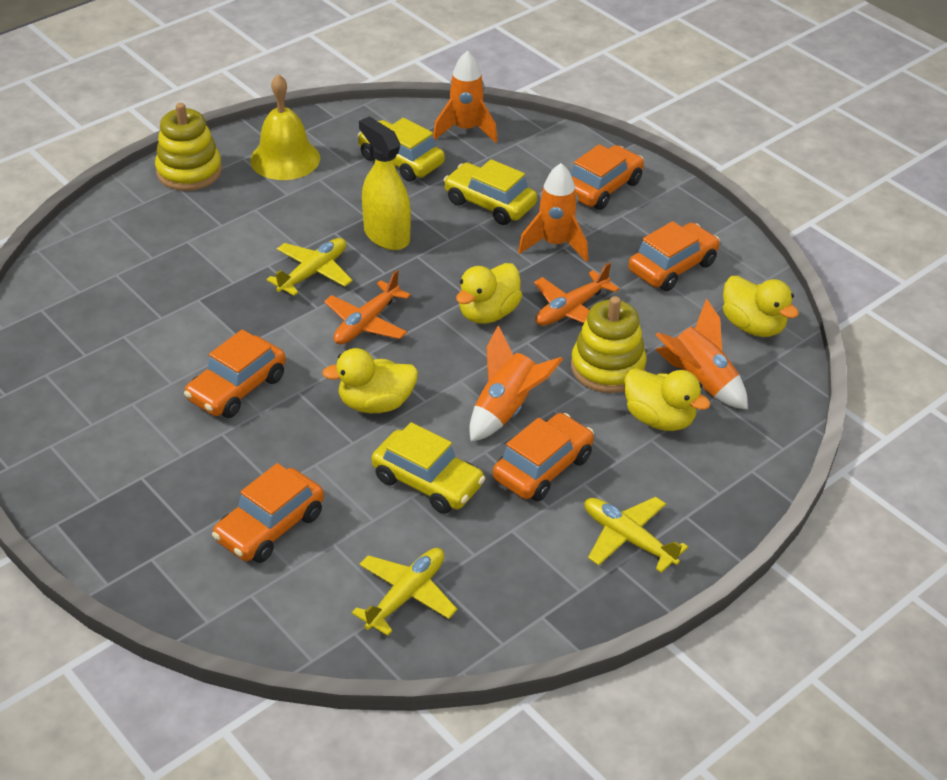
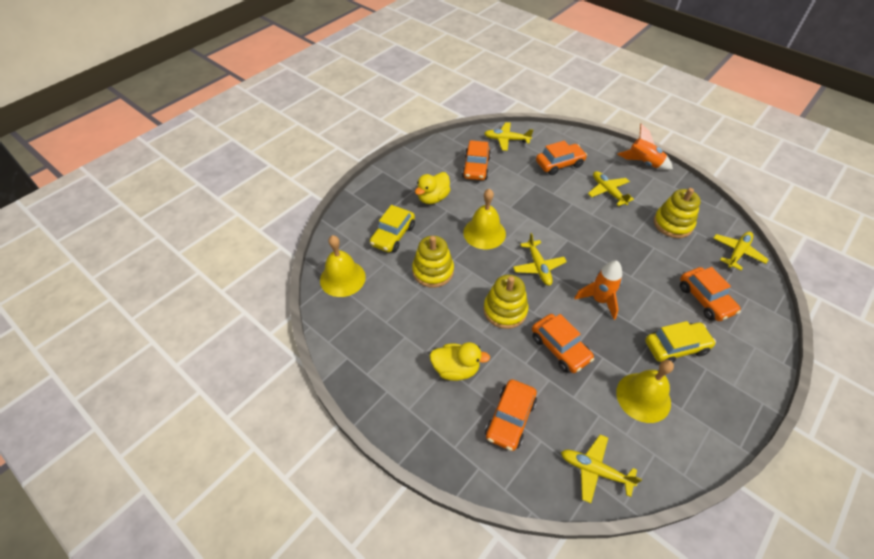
orange plane: [324,270,411,344] [534,262,619,326] = 2 -> none = 0
orange rocket: [433,51,497,143] [469,325,563,442] [518,163,588,262] [655,298,748,409] = 4 -> [574,261,622,320] [617,124,673,170] = 2
yellow bell: [250,74,320,180] = 1 -> [320,235,366,297] [463,189,506,249] [616,360,674,423] = 3
yellow car: [358,118,445,182] [371,422,486,514] [444,159,537,225] = 3 -> [370,205,415,252] [645,321,716,363] = 2
yellow duck: [322,348,418,413] [456,263,522,324] [624,368,710,431] [723,276,799,337] = 4 -> [415,172,451,204] [430,342,490,381] = 2
yellow plane: [267,238,353,296] [352,548,457,636] [585,497,688,573] = 3 -> [484,122,533,151] [513,233,567,286] [561,434,642,503] [588,171,634,206] [713,232,769,270] = 5
yellow spray bottle: [359,116,411,250] = 1 -> none = 0
yellow stacking toy: [155,103,222,191] [571,296,647,393] = 2 -> [412,236,454,288] [483,275,528,329] [654,188,701,238] = 3

